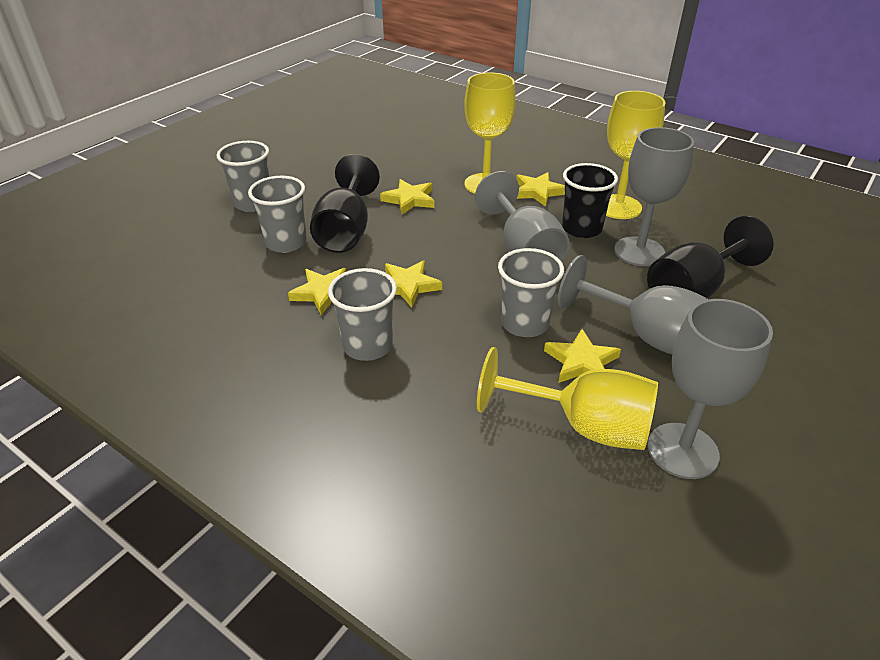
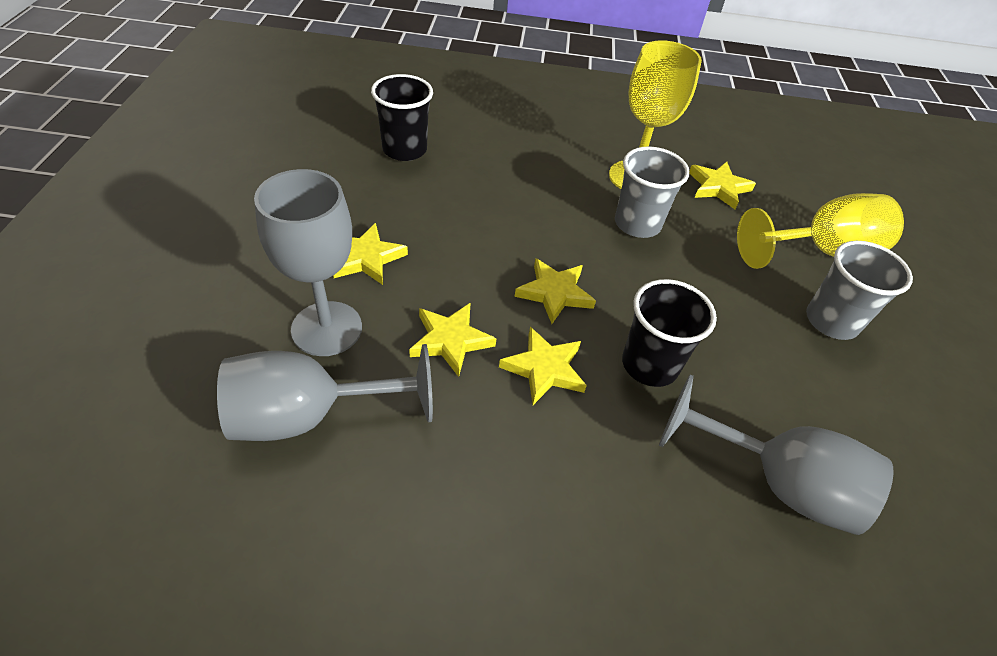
black cup: [562,163,618,238] = 1 -> [371,74,433,161] [622,279,717,387] = 2
black goblet: [310,154,380,253] [647,216,774,299] = 2 -> none = 0
grey cup: [216,141,269,212] [248,176,307,253] [328,268,397,361] [498,248,564,337] = 4 -> [615,146,690,238] [806,241,913,340] = 2
grey goblet: [475,171,570,262] [558,255,708,354] [614,127,694,266] [648,299,773,479] = 4 -> [217,344,433,441] [254,169,362,356] [659,374,894,535] = 3
yellow goblet: [464,72,516,194] [477,347,658,450] [606,91,665,219] = 3 -> [609,40,702,189] [737,193,904,269] = 2

